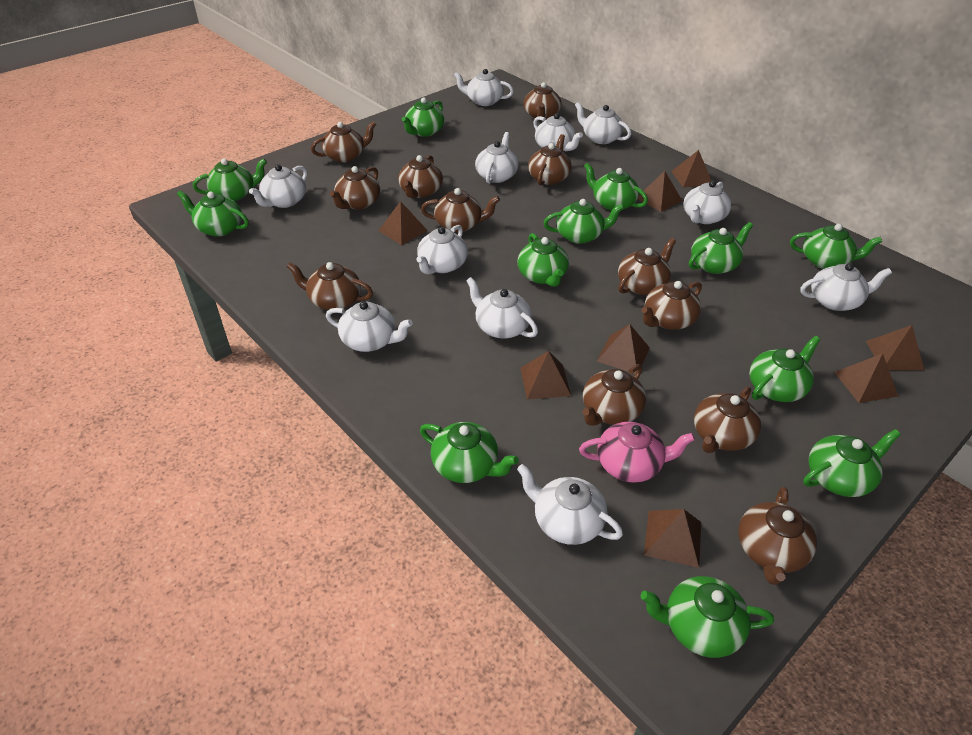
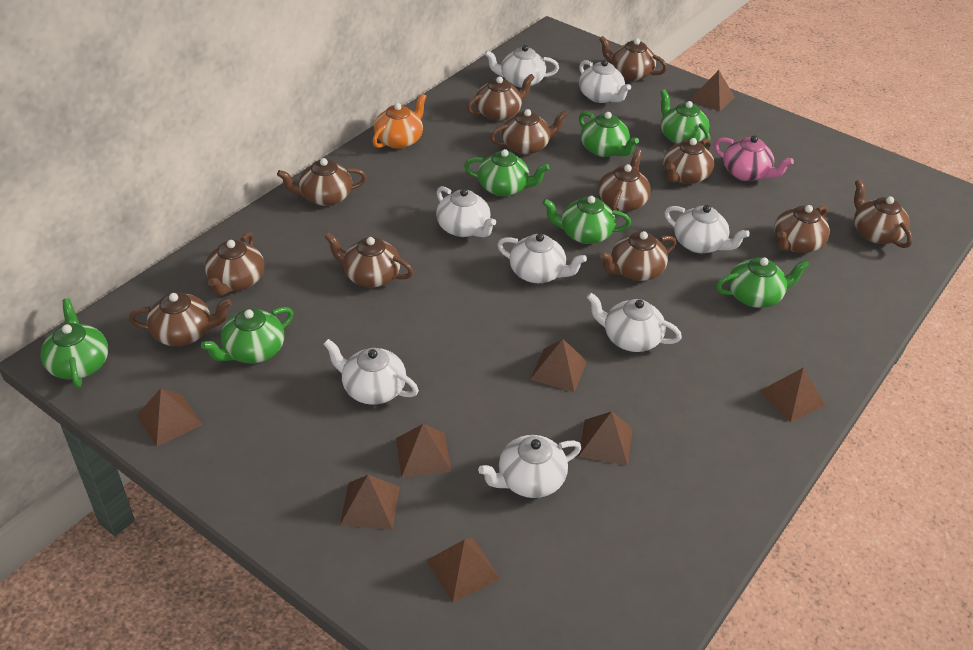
green teapot: [177,190,249,237] [193,158,267,201] [402,97,444,137] [420,422,519,483] [518,233,569,287] [543,199,624,244] [584,163,648,211] [641,576,774,658] [689,222,753,274] [749,336,821,402] [790,224,882,269] [803,429,901,497] = 12 -> [40,298,108,388] [201,307,293,364] [464,149,549,196] [542,196,631,244] [579,111,639,157] [660,89,710,147] [716,258,809,308] = 7
orange teapot: none = 0 -> [372,93,427,149] = 1
white teapot: [249,164,307,208] [326,301,413,352] [416,225,468,274] [454,69,514,106] [466,277,538,339] [475,132,518,184] [517,464,623,545] [533,113,583,151] [575,102,631,144] [683,181,731,224] [800,263,892,311] = 11 -> [324,339,419,405] [436,186,496,237] [478,435,581,498] [484,45,559,88] [497,233,587,283] [579,60,631,103] [587,293,682,352] [665,205,750,253] = 8

